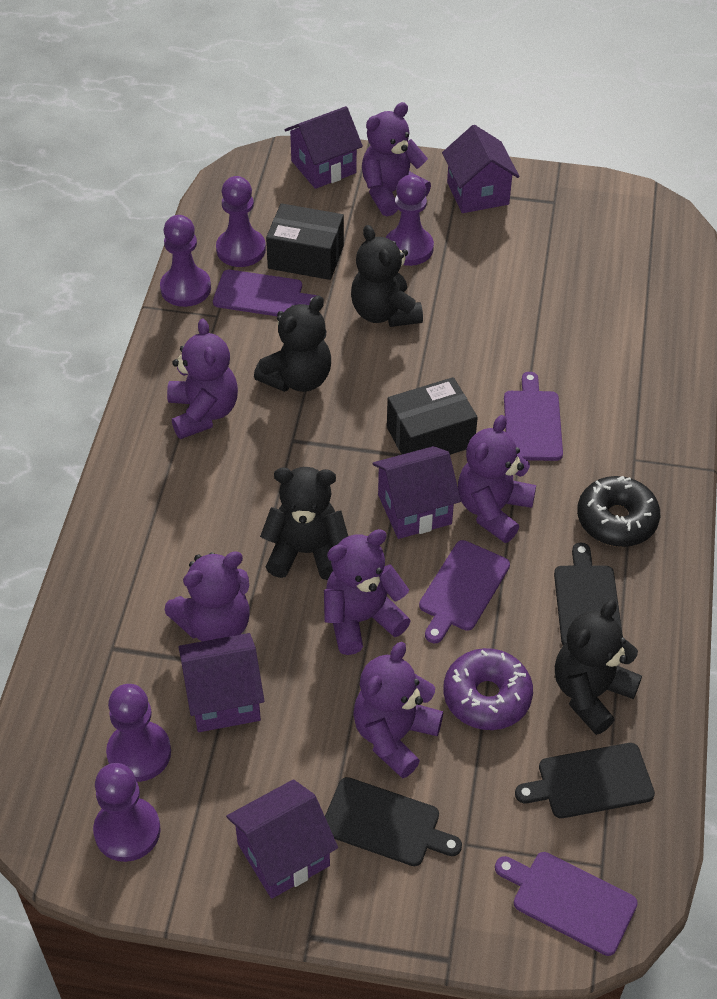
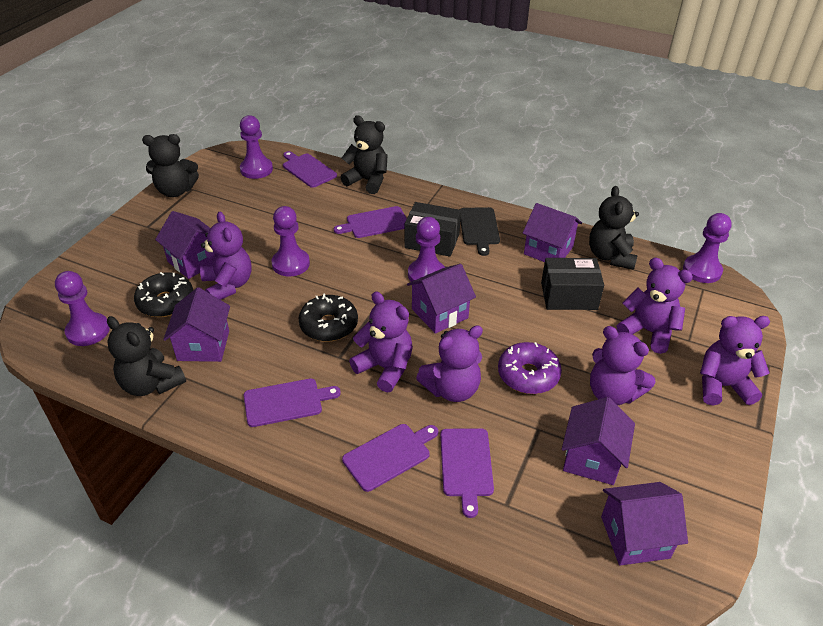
black cutting board: [325,777,462,866] [515,743,655,818] [554,542,622,645] = 3 -> [460,207,500,256] = 1
black donut: [577,476,660,547] = 1 -> [134,272,193,317] [298,294,358,342] = 2
purple cutting board: [213,270,318,316] [419,540,510,643] [495,852,638,956] [504,372,563,461] = 4 -> [244,378,341,427] [283,151,337,188] [334,206,407,238] [342,424,438,492] [440,428,494,518] = 5
purple house: [179,633,264,732] [226,779,338,899] [284,106,363,189] [372,446,461,539] [442,125,519,213] = 5 -> [155,211,213,279] [163,287,230,362] [407,264,476,334] [523,203,582,262] [562,397,635,485] [601,482,688,566] = 6

